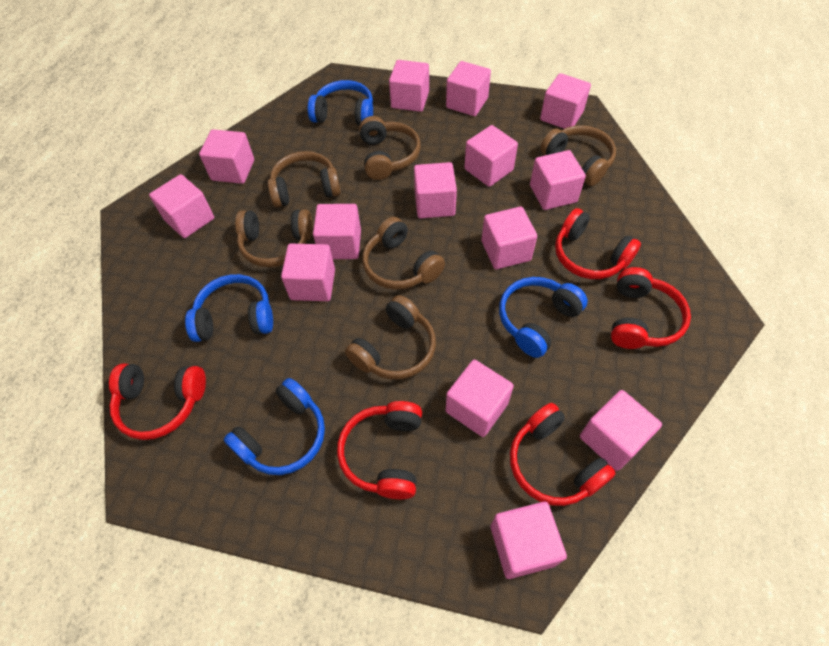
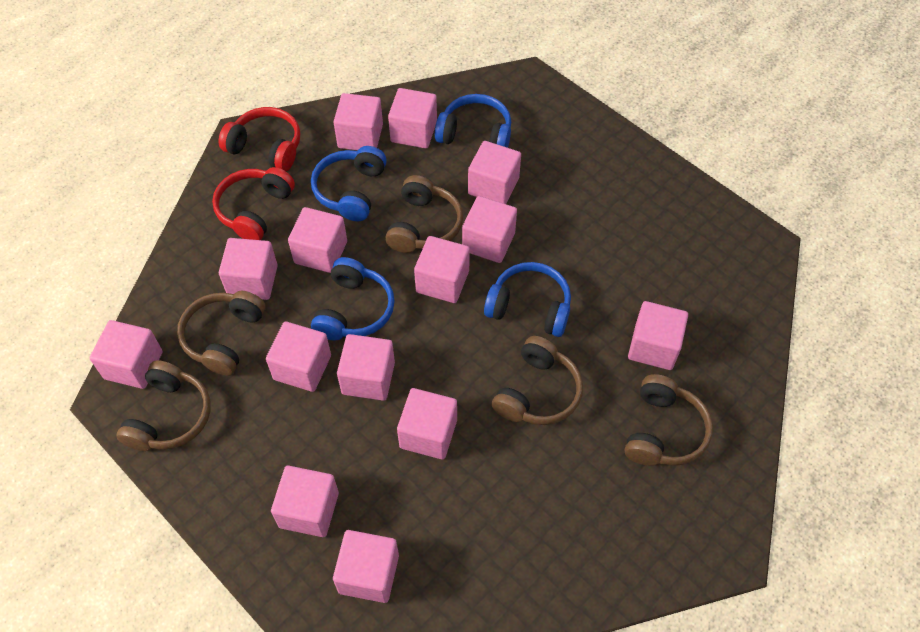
brown headphones: [235,209,313,267] [268,151,341,208] [345,295,436,379] [359,116,421,180] [362,217,445,290] [540,125,616,186] = 6 -> [116,360,211,451] [177,291,266,376] [385,175,463,253] [492,336,583,425] [625,374,713,466] = 5
red headphones: [109,363,206,440] [337,401,422,499] [510,403,616,506] [555,208,641,279] [611,267,691,349] = 5 -> [212,167,295,240] [219,107,300,171] = 2

